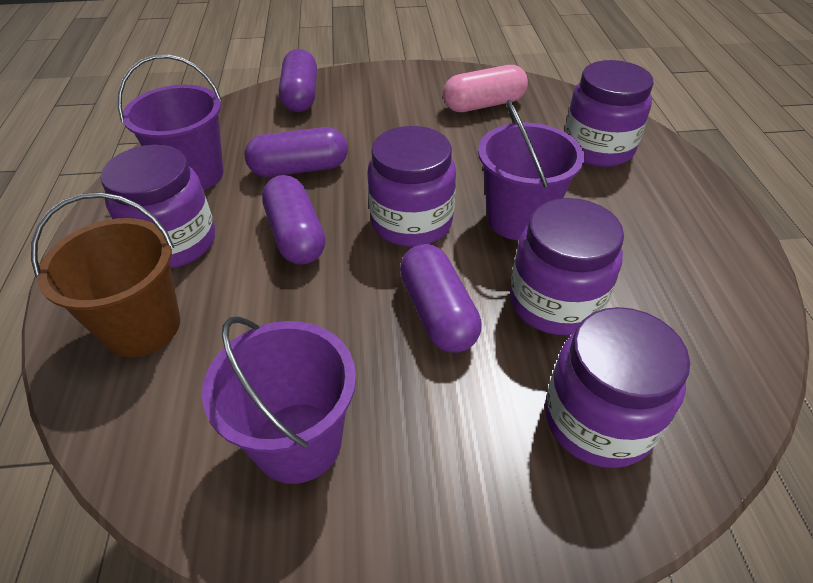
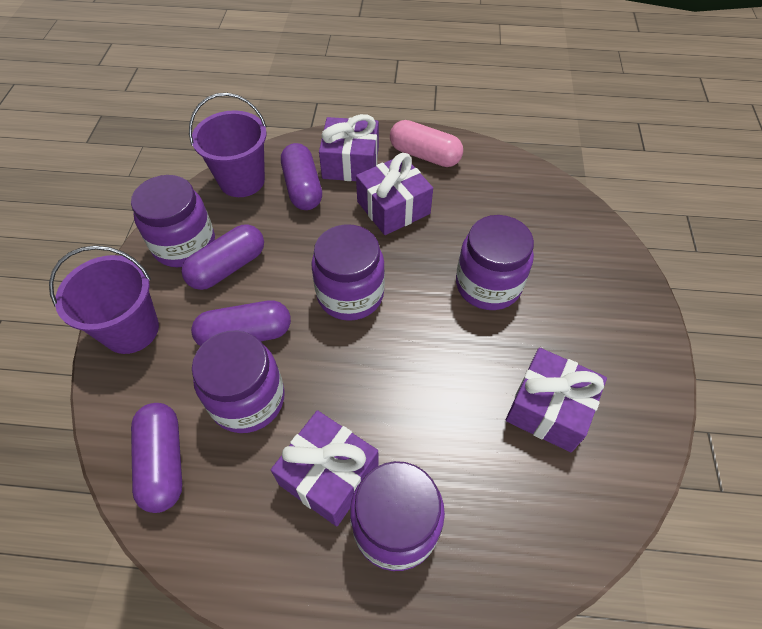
brown bucket: [31,192,180,357] = 1 -> none = 0
purple bucket: [118,54,223,190] [202,316,356,484] [478,100,585,241] = 3 -> [49,245,159,354] [189,93,267,197] = 2
purple gift: none = 0 -> [271,410,379,526] [319,114,379,181] [356,153,433,235] [506,348,607,452] = 4

